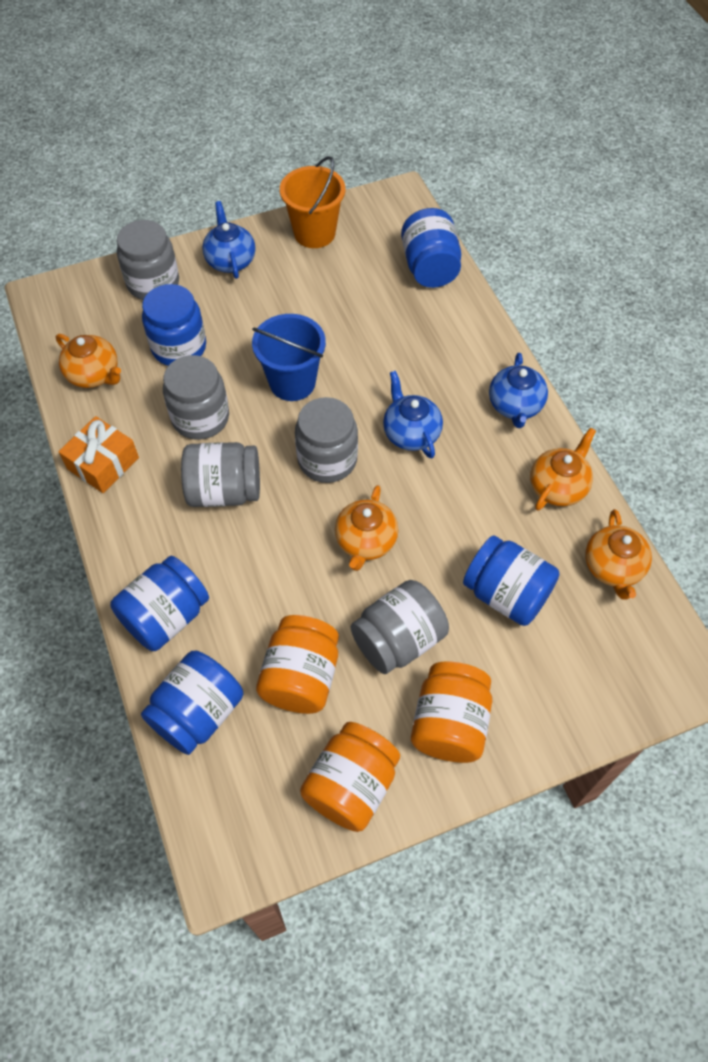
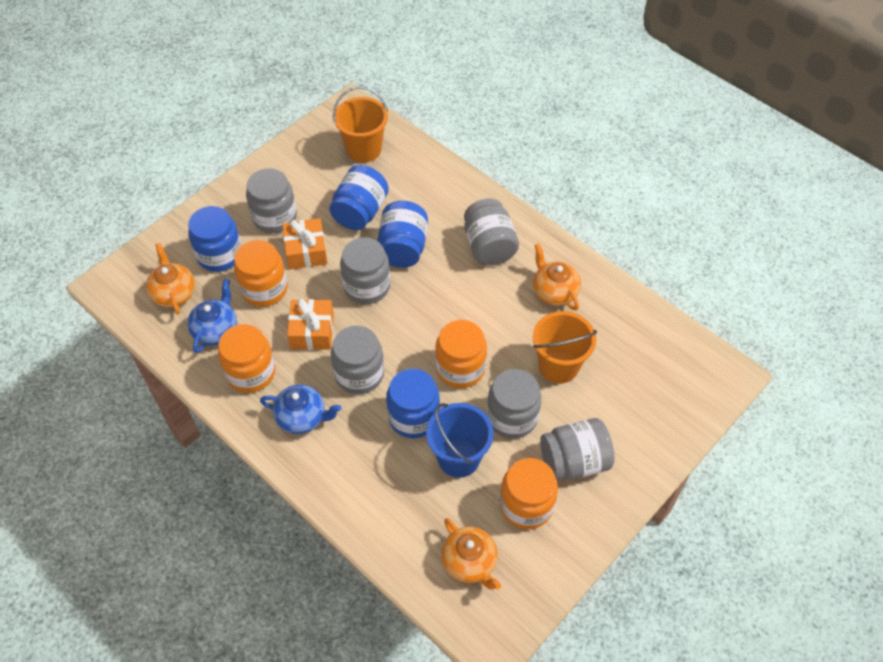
blue jar: [110,556,209,651] [141,651,243,755] [142,284,206,366] [401,208,461,288] [463,535,560,626] = 5 -> [188,206,242,272] [329,165,389,230] [377,201,428,268] [386,369,440,438] = 4
blue teapot: [202,201,256,279] [383,371,443,459] [489,353,548,428] = 3 -> [187,279,237,353] [260,385,341,434] = 2
grey jar: [117,220,179,300] [163,355,229,440] [181,442,260,507] [295,397,358,483] [351,580,449,674] = 5 -> [246,168,297,233] [331,325,384,394] [340,237,390,304] [464,199,519,265] [487,369,542,439] [540,418,615,480] = 6
orange bucket: [280,156,346,248] = 1 -> [333,86,388,163] [533,311,597,383] = 2
orange gift: [58,416,139,493] = 1 -> [282,218,328,269] [287,299,334,350] = 2
orange jar: [256,615,339,714] [300,722,400,832] [411,662,492,763] = 3 -> [218,324,275,393] [234,240,288,307] [435,320,487,388] [500,458,558,529] = 4
orange teapot: [56,334,121,388] [335,485,399,571] [530,427,596,510] [585,509,652,600] = 4 -> [146,243,195,314] [441,518,501,590] [533,243,581,310] = 3

